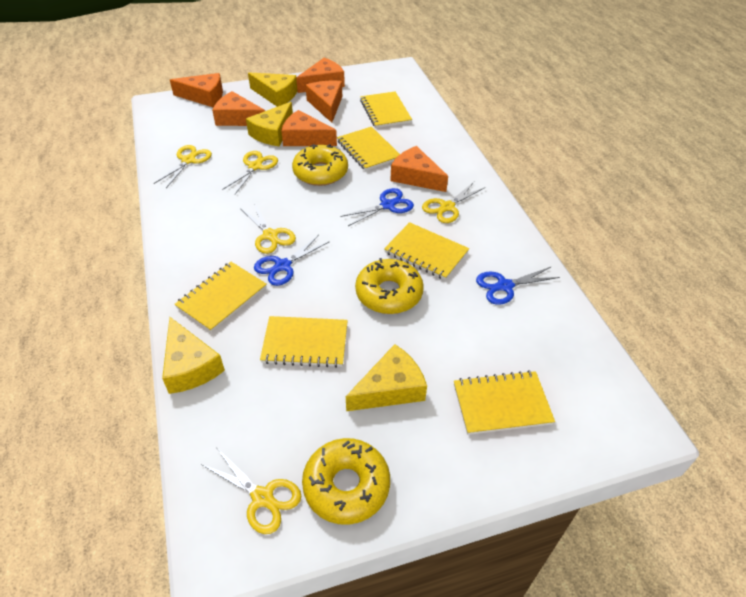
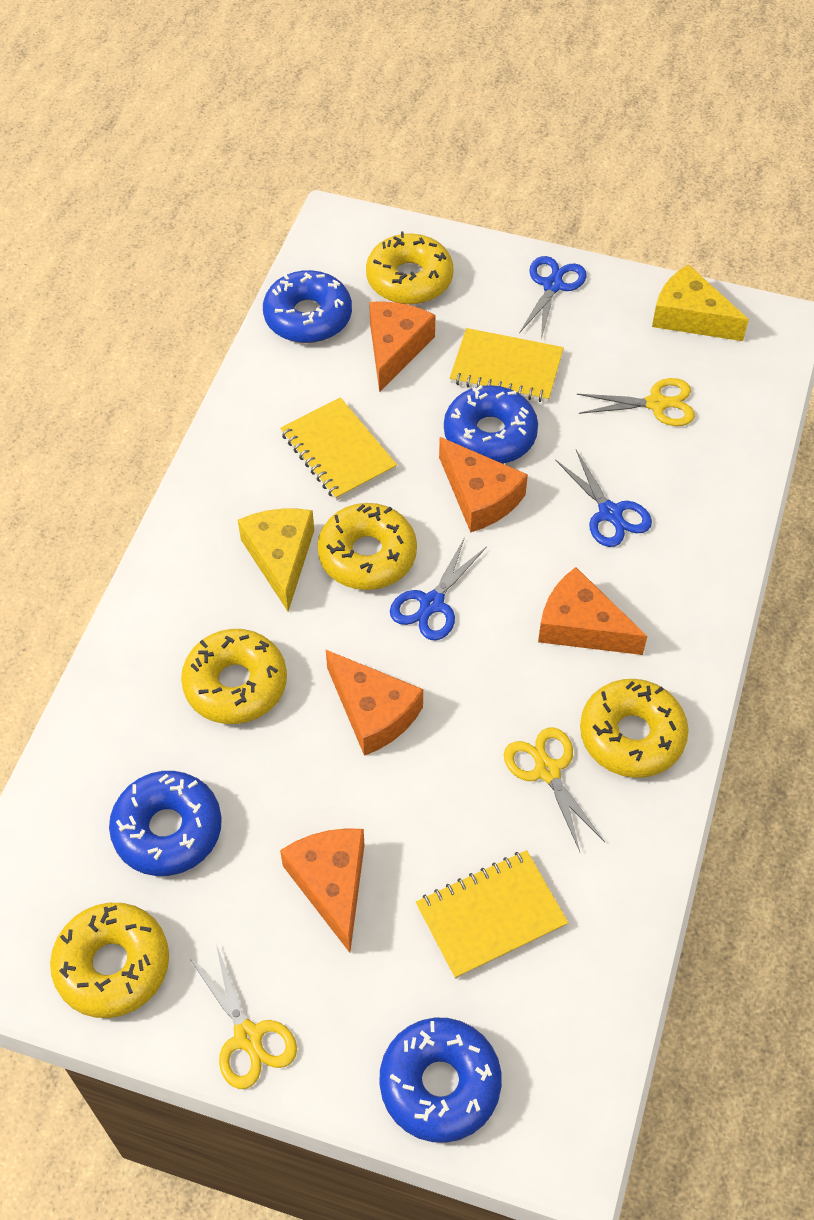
blue donut: none = 0 -> [109,771,222,876] [263,270,352,343] [379,1018,502,1143] [444,385,538,464] = 4
orange cheese: [170,73,223,107] [212,91,265,126] [281,110,337,146] [296,58,345,93] [306,81,342,123] [390,146,448,192] = 6 -> [280,828,364,953] [326,650,423,756] [369,301,435,393] [439,437,528,533] [538,567,647,655] = 5
yellow cheese: [162,317,225,394] [246,102,293,146] [248,72,297,107] [346,344,427,411] = 4 -> [238,509,314,611] [652,264,749,341] = 2
yellow donut: [292,144,348,186] [302,438,390,525] [355,258,424,314] = 3 -> [50,903,169,1018] [181,629,287,724] [317,503,417,590] [366,232,453,304] [580,679,689,778] = 5
yellow notebook: [175,262,267,332] [260,316,348,368] [337,127,400,171] [360,92,412,128] [384,222,469,280] [454,370,555,435] = 6 -> [280,397,397,501] [416,850,568,979] [450,328,564,402] = 3
yellow scissors: [154,145,212,188] [201,448,302,534] [222,151,278,194] [240,203,296,254] [422,182,485,223] = 5 -> [190,945,297,1089] [504,727,605,852] [577,378,695,426] = 3

